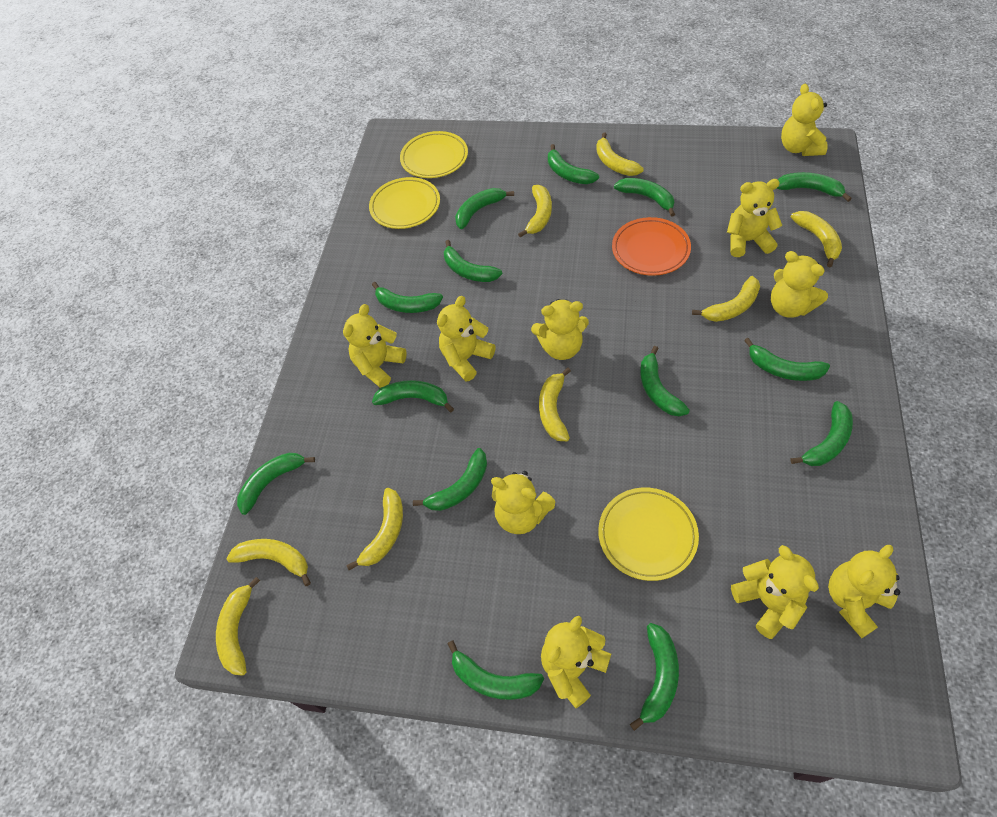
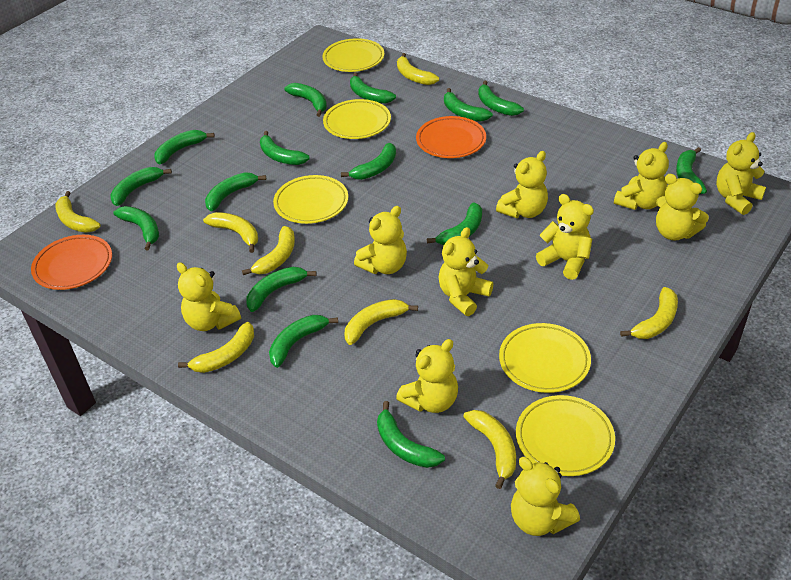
green banana: [237,453,315,515] [372,282,443,313] [372,380,454,412] [413,448,487,511] [444,240,502,282] [447,640,544,700] [455,188,514,229] [548,144,599,184] [614,178,675,217] [630,623,679,731] [640,346,690,416] [744,338,830,381] [777,172,852,202] [790,401,853,466] = 14 -> [110,167,172,206] [113,206,159,250] [154,130,215,164] [205,172,266,211] [246,267,317,312] [260,131,310,165] [269,315,338,368] [284,83,327,117] [341,143,396,180] [350,72,396,104] [377,401,445,468] [427,202,482,245] [444,88,493,121] [478,81,524,116] [676,147,707,194] = 15
orange plate: [612,217,691,276] = 1 -> [31,235,112,290] [416,116,486,158] = 2
yellow plate: [369,177,440,229] [400,131,468,178] [598,488,699,581] = 3 -> [273,175,348,224] [322,38,385,72] [323,99,391,139] [499,323,591,393] [516,395,615,476] = 5

